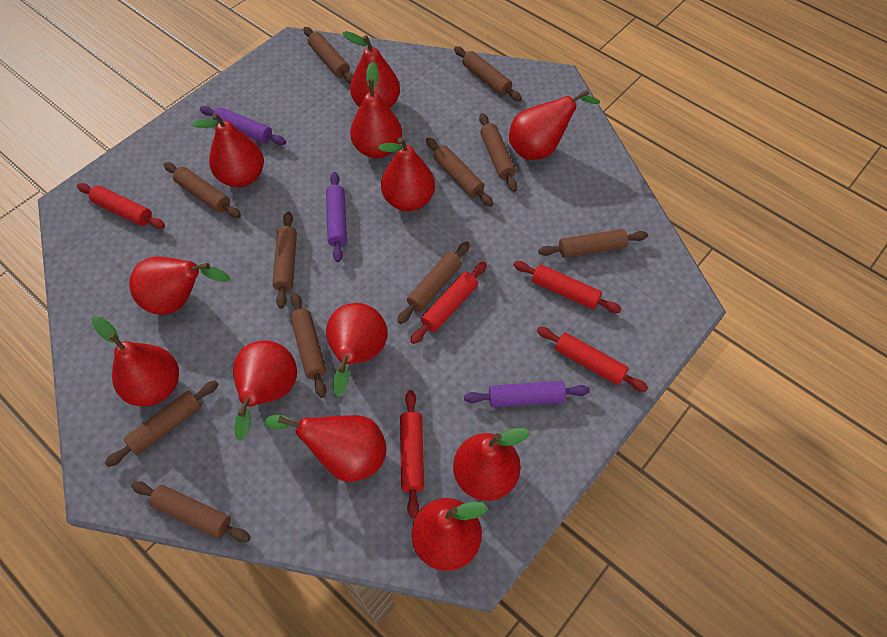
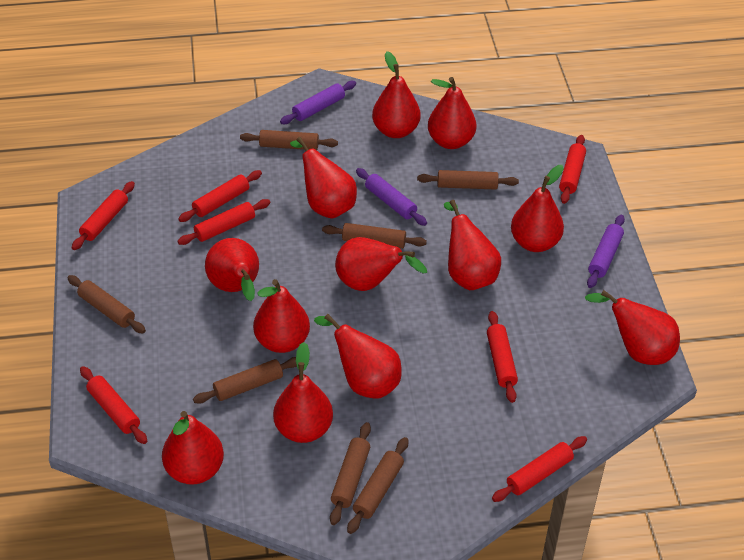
brown rolling pin: [105,380,218,467] [131,481,251,542] [164,162,241,218] [272,211,297,308] [290,293,327,398] [303,27,353,84] [397,241,470,324] [426,138,493,207] [454,46,522,102] [479,113,518,192] [538,229,648,258] = 11 -> [67,275,146,333] [193,357,297,404] [240,130,338,150] [322,223,427,249] [330,422,371,525] [347,437,408,534] [417,170,519,190] = 7
red rolling pin: [77,183,165,229] [400,390,424,518] [410,261,487,344] [513,261,622,313] [537,327,648,392] = 5 -> [72,181,135,250] [80,366,147,444] [177,199,270,245] [178,170,262,222] [487,311,518,403] [492,436,587,502] [559,135,586,204] = 7

